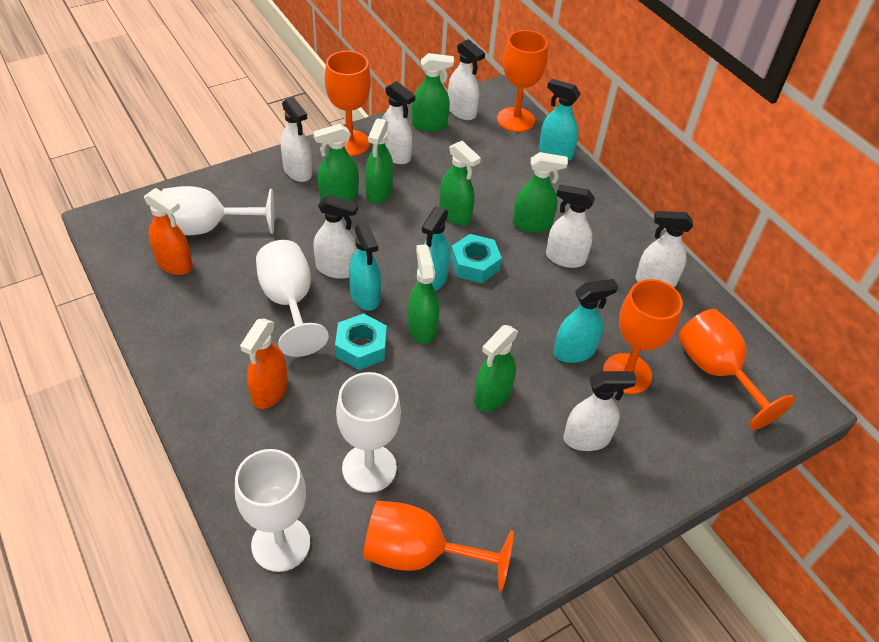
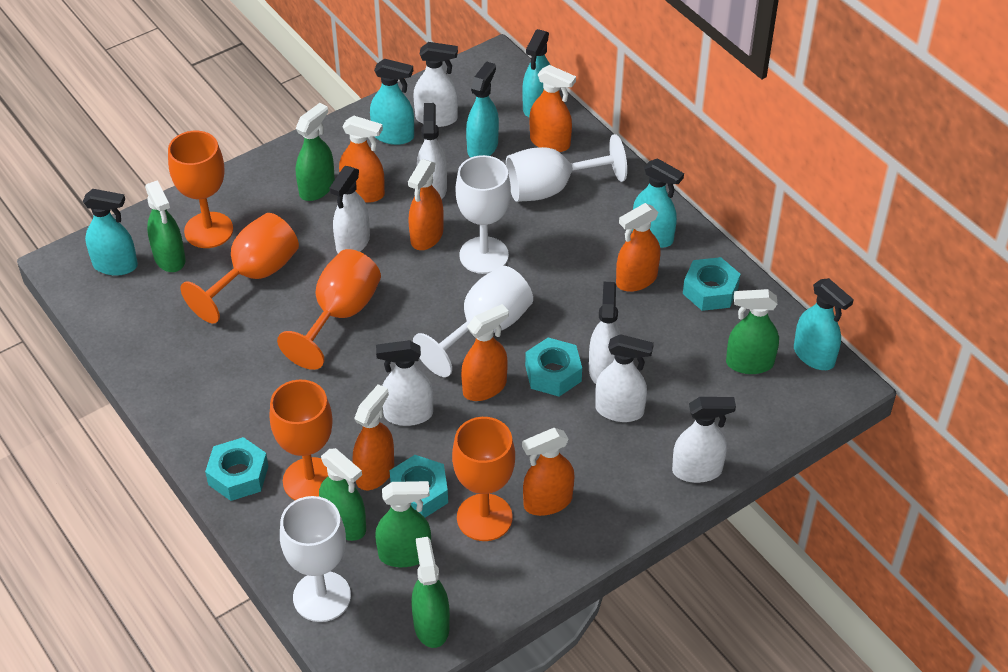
green spray bottle: [313,124,359,201] [365,118,394,204] [408,244,439,344] [412,53,454,132] [439,141,481,226] [474,325,518,411] [513,152,568,233] = 7 -> [145,180,185,272] [296,103,335,201] [319,448,366,541] [375,481,431,567] [411,537,450,648] [726,289,779,374] = 6
orange spray bottle: [144,188,193,275] [240,318,288,409] = 2 -> [339,115,385,203] [353,384,394,490] [408,159,444,250] [461,304,509,401] [522,428,575,516] [530,65,576,152] [616,203,661,292] = 7
turquoise nut: [335,313,387,370] [451,234,502,283] = 2 -> [205,437,268,501] [389,455,448,518] [525,337,582,397] [683,257,741,311] = 4
turquoise spray bottle: [349,222,381,311] [417,206,450,291] [539,79,581,161] [553,279,618,363] = 4 -> [83,189,138,276] [370,59,414,145] [466,61,499,158] [522,29,550,118] [632,158,684,248] [794,278,854,370] = 6

